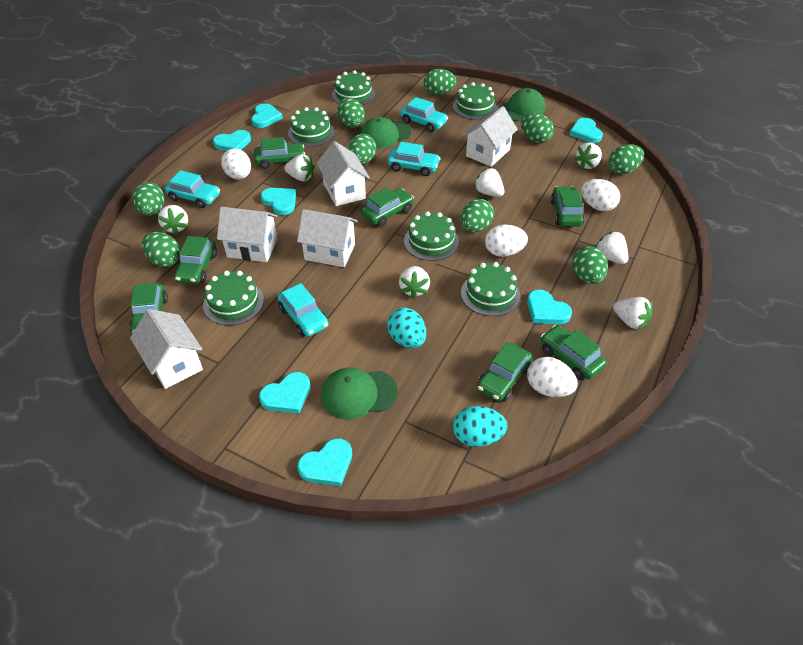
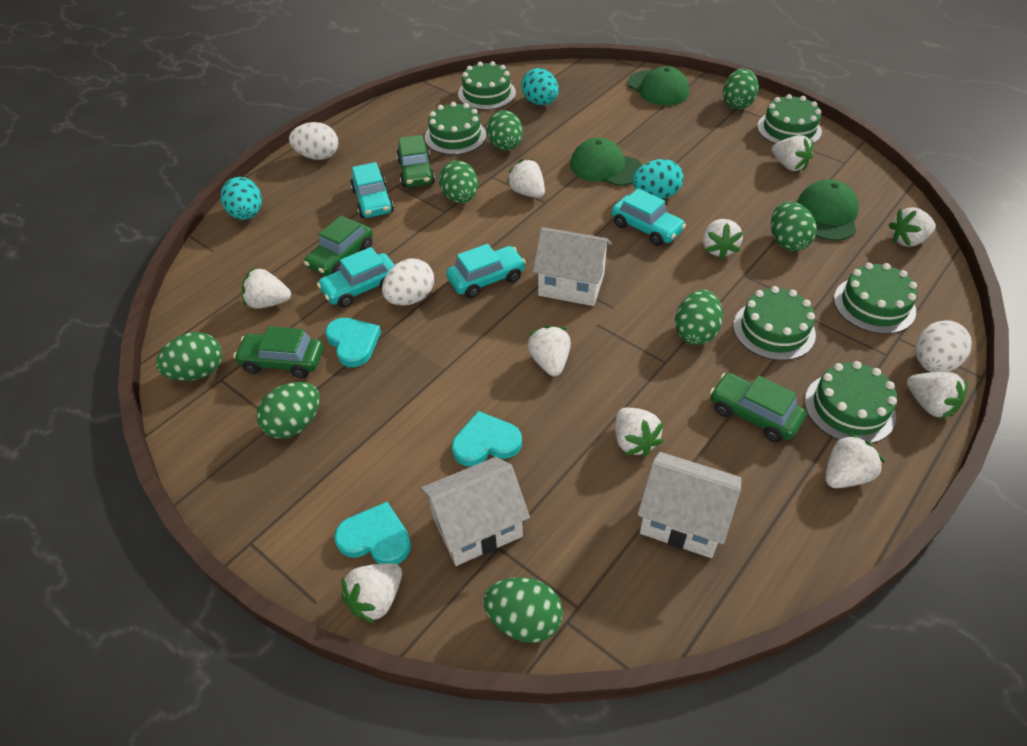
green car: [129,283,168,333] [174,236,217,284] [254,137,305,169] [361,187,414,227] [477,342,532,401] [541,325,607,380] [550,186,584,226] = 7 -> [233,326,323,378] [304,216,373,276] [396,135,435,187] [710,373,806,443] = 4
green egg: [133,182,164,216] [142,232,181,267] [338,97,365,128] [348,134,376,165] [424,69,457,95] [460,199,494,232] [521,113,554,143] [572,246,608,284] [608,144,644,175] = 9 -> [156,332,222,381] [257,382,320,439] [439,161,478,203] [483,577,563,643] [487,110,523,150] [675,290,723,345] [723,68,759,109] [771,202,817,251] = 8
turquoise egg: [387,308,426,348] [453,406,508,447] = 2 -> [221,177,262,220] [521,68,559,105] [632,159,684,199] = 3
turquoise heart: [213,130,251,151] [251,103,283,128] [259,372,310,414] [261,188,296,215] [297,438,352,486] [527,289,572,324] [570,118,603,143] = 7 -> [325,318,381,367] [334,502,411,564] [452,411,522,466] = 3
white egg: [221,148,251,180] [485,225,528,257] [527,357,578,397] [581,179,620,211] = 4 -> [289,122,338,160] [382,258,434,306] [916,320,972,372] = 3
white house: [130,309,203,389] [217,207,278,262] [297,209,358,267] [317,141,370,206] [463,106,518,167] = 5 -> [420,457,530,566] [533,227,612,306] [638,452,741,558] = 3
white strawberry: [158,205,188,235] [284,154,315,181] [399,266,430,299] [474,168,504,197] [574,142,602,169] [595,231,628,264] [613,297,653,329] = 7 -> [242,267,291,309] [342,563,402,624] [507,159,545,198] [527,325,571,376] [615,407,663,457] [703,219,743,260] [772,135,814,171] [825,433,885,488] [889,207,936,247] [907,372,968,419] = 10

